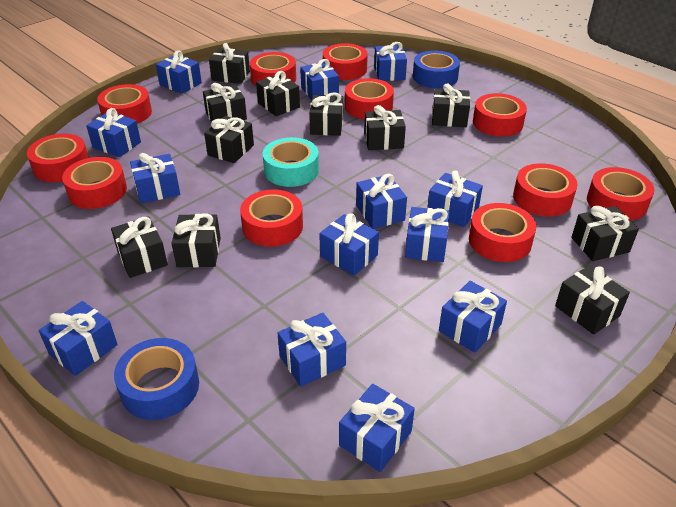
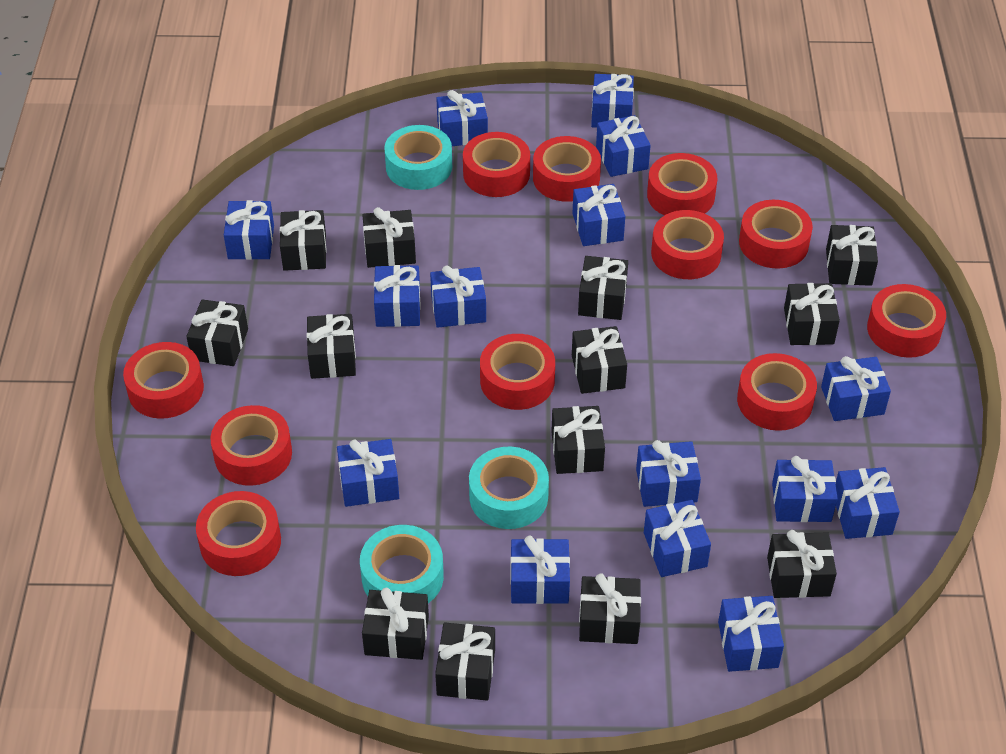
black gift: [111,217,168,278] [171,213,221,267] [203,83,247,122] [204,116,254,163] [209,43,250,84] [256,71,300,116] [309,92,343,136] [364,105,406,150] [432,83,470,127] [555,265,630,335] [571,206,639,261] = 11 -> [186,299,248,366] [280,210,327,271] [307,314,356,379] [362,207,416,268] [362,588,429,660] [435,623,495,701] [551,406,605,474] [572,326,627,394] [578,256,628,320] [579,573,641,644] [767,530,837,598] [784,283,840,345] [826,225,878,286] = 13
blue gift: [38,301,118,376] [86,108,141,157] [130,153,180,203] [156,50,202,94] [278,313,346,387] [300,59,339,101] [319,213,379,276] [339,384,415,472] [356,174,407,229] [374,42,407,81] [405,207,449,262] [427,170,483,227] [439,281,507,353] = 13 -> [224,200,274,260] [337,439,399,507] [374,265,421,327] [430,265,486,328] [436,90,488,146] [510,536,570,604] [572,184,625,246] [591,74,634,128] [596,115,651,177] [636,440,701,507] [644,500,711,577] [718,596,784,672] [772,456,838,522] [821,356,891,421] [835,467,900,539] = 15
blue tape: [114,338,199,420] [413,51,460,88] = 2 -> none = 0
turquoise tape: [263,137,319,187] = 1 -> [360,525,444,603] [384,125,452,190] [469,447,549,529] = 3

